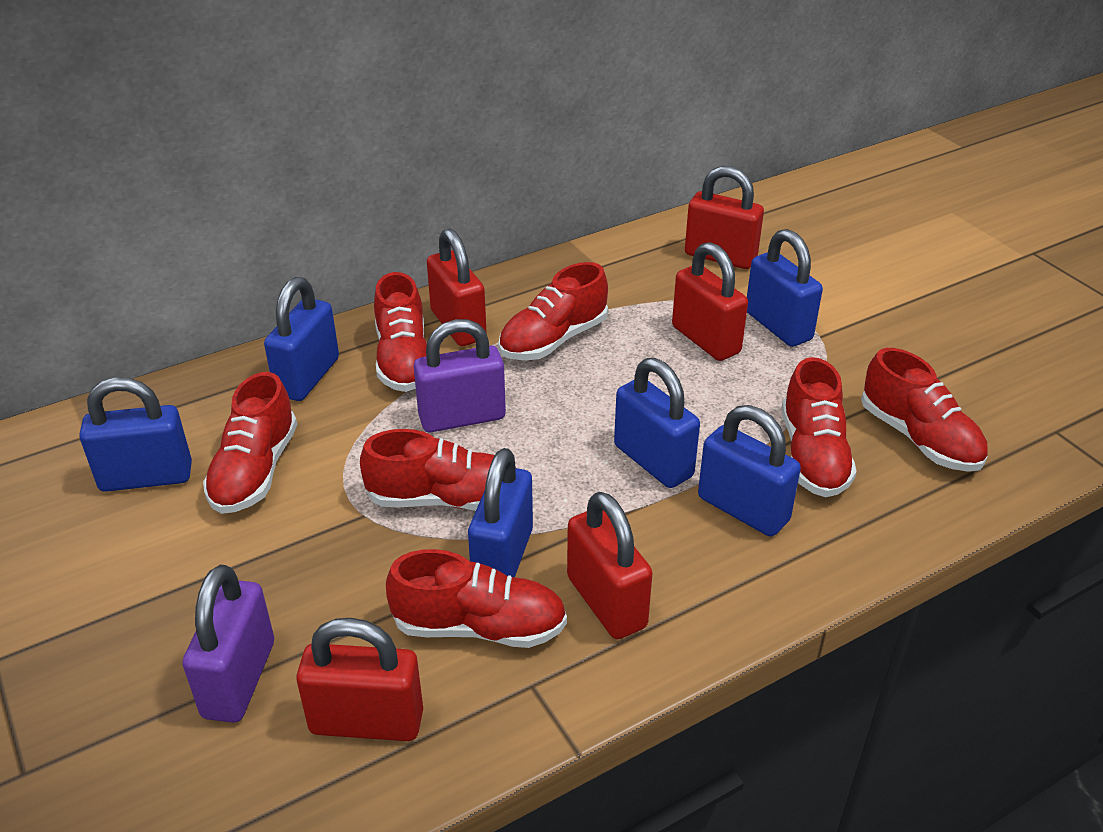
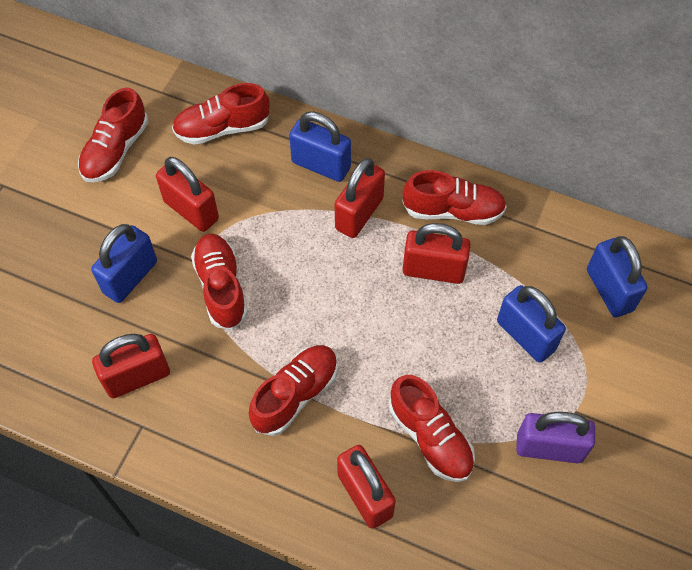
blue padlock: [79,377,192,492] [264,277,339,401] [468,448,533,577] [614,358,700,488] [698,405,801,537] [747,229,823,347] = 6 -> [91,224,157,303] [289,112,351,182] [497,285,566,363] [587,236,648,318] = 4
purple padlock: [182,564,274,723] [414,319,506,432] = 2 -> [516,412,595,463] = 1
red shoe: [203,372,297,514] [360,429,516,511] [374,272,427,392] [386,549,567,648] [498,262,608,360] [782,357,857,497] [861,348,988,472] = 7 -> [78,87,148,183] [172,83,270,145] [191,234,248,330] [249,345,338,436] [389,375,475,482] [402,170,507,225] = 6

